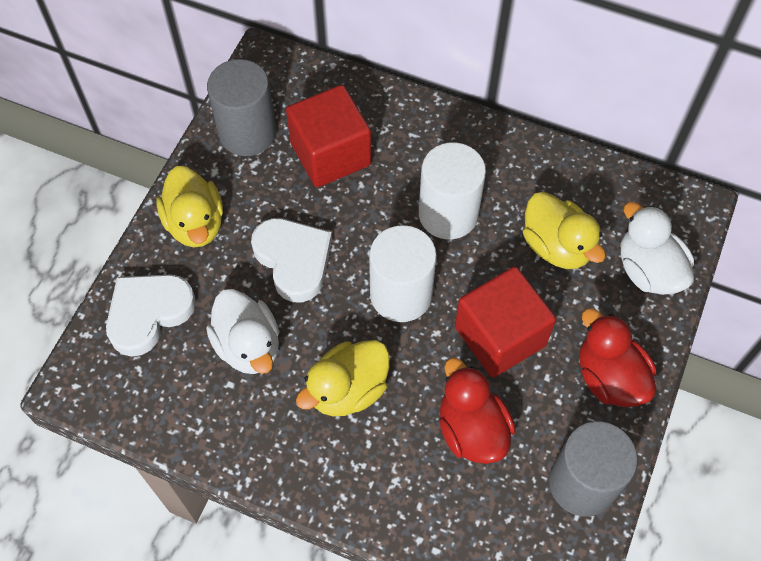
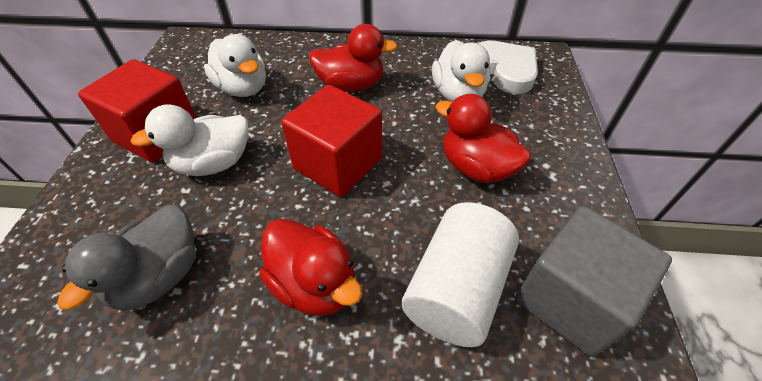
grey cube: none = 0 -> [515,206,672,357] = 1
grey cylinder: [207,59,276,156] [549,421,638,517] = 2 -> none = 0
grey duck: none = 0 -> [57,205,196,311] = 1
red duck: [439,358,516,464] [580,308,656,407] = 2 -> [259,219,362,316] [309,24,398,92] [436,94,531,183] = 3
white cylinder: [369,225,437,322] [419,143,486,239] = 2 -> [401,202,519,347] = 1
white duck: [206,289,279,374] [621,202,694,295] = 2 -> [130,104,248,176] [204,34,266,97] [432,40,490,102] = 3
white heart: [106,275,196,357] [251,218,332,302] = 2 -> [478,40,538,94] = 1
yellow duck: [156,166,223,248] [296,340,390,417] [523,192,606,269] = 3 -> none = 0

